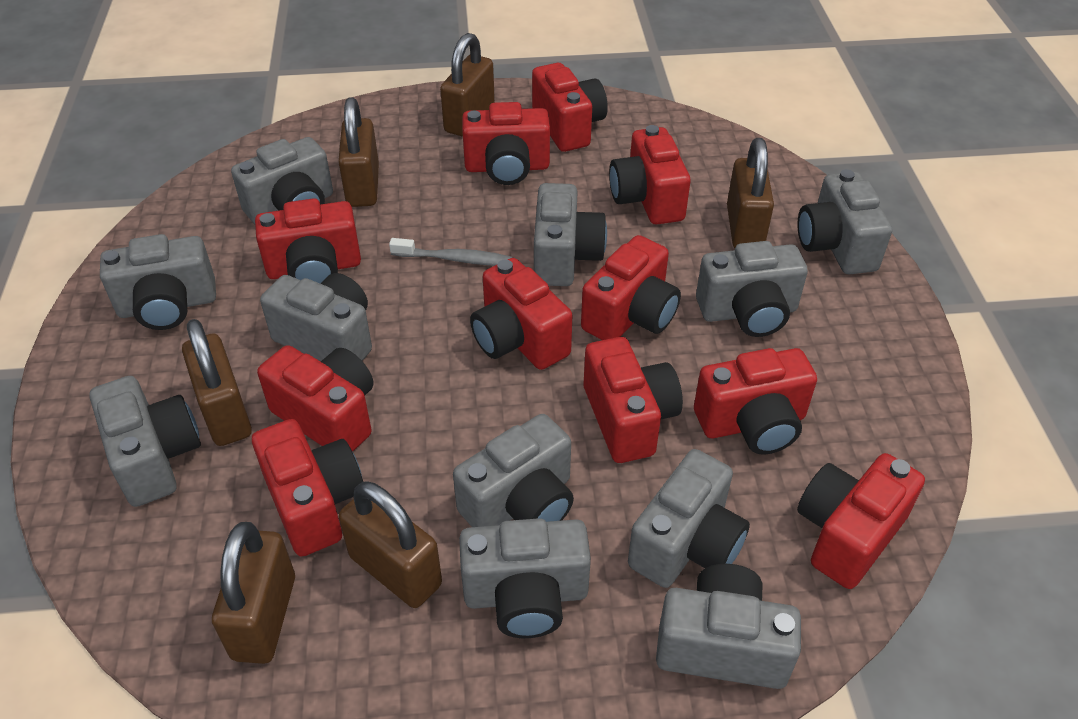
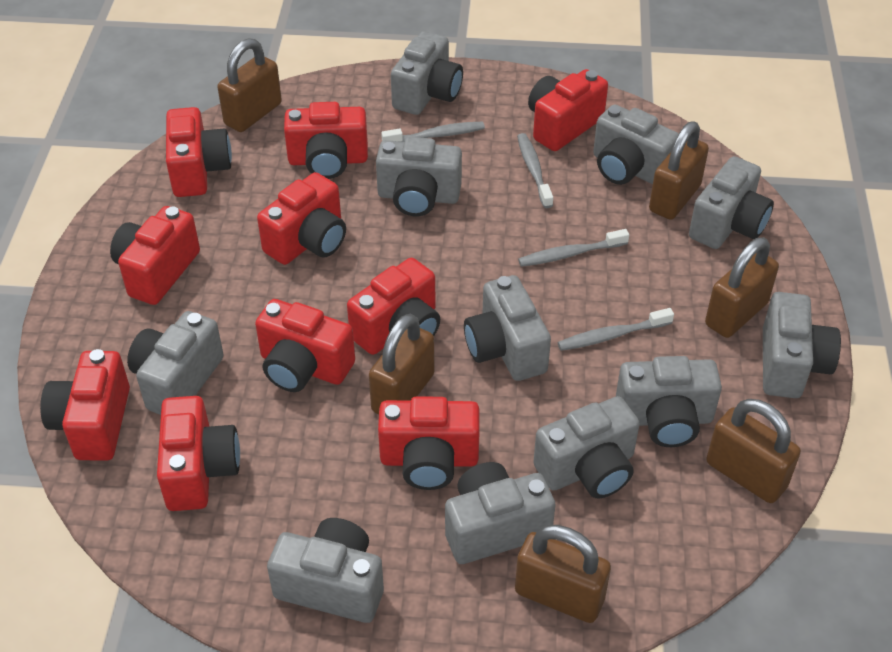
grey toothbrush: [389,238,514,266] = 1 -> [381,122,485,142] [517,133,553,208] [518,229,629,267] [557,308,674,351] = 4
red camera: [252,419,363,557] [255,198,361,284] [257,345,374,452] [462,102,550,185] [470,258,572,370] [532,63,608,152] [581,235,681,340] [584,337,683,463] [609,125,691,225] [694,348,817,455] [797,453,925,589] = 11 -> [40,349,130,461] [110,206,200,305] [157,396,240,511] [166,107,232,197] [255,299,355,392] [257,172,346,265] [284,102,368,179] [347,258,440,355] [378,396,480,490] [528,69,608,151] = 10

